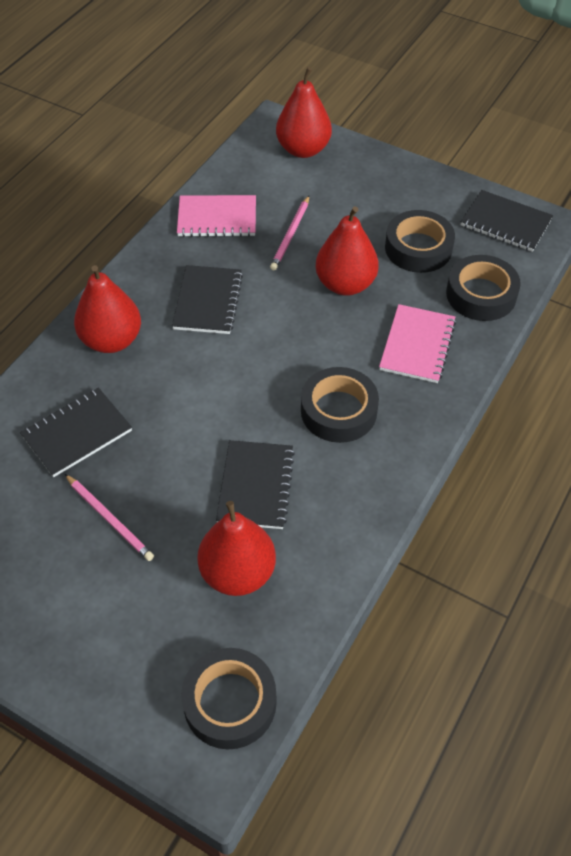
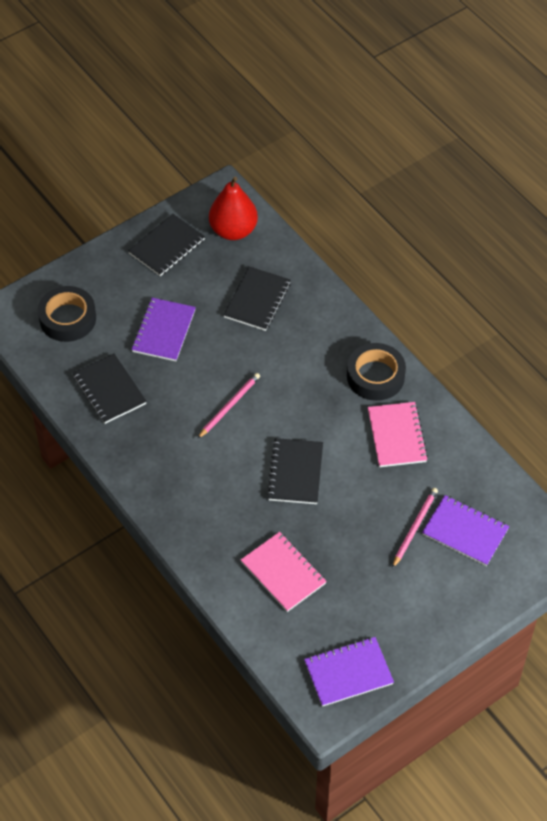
black tape: [181,648,277,749] [301,367,379,443] [385,210,455,273] [446,255,521,321] = 4 -> [38,286,96,342] [347,343,406,401] = 2
purple notebook: none = 0 -> [131,298,196,361] [304,637,394,707] [422,495,509,566] = 3
red pear: [74,265,141,353] [197,501,276,596] [276,67,332,158] [315,206,379,296] = 4 -> [209,177,258,240] = 1

